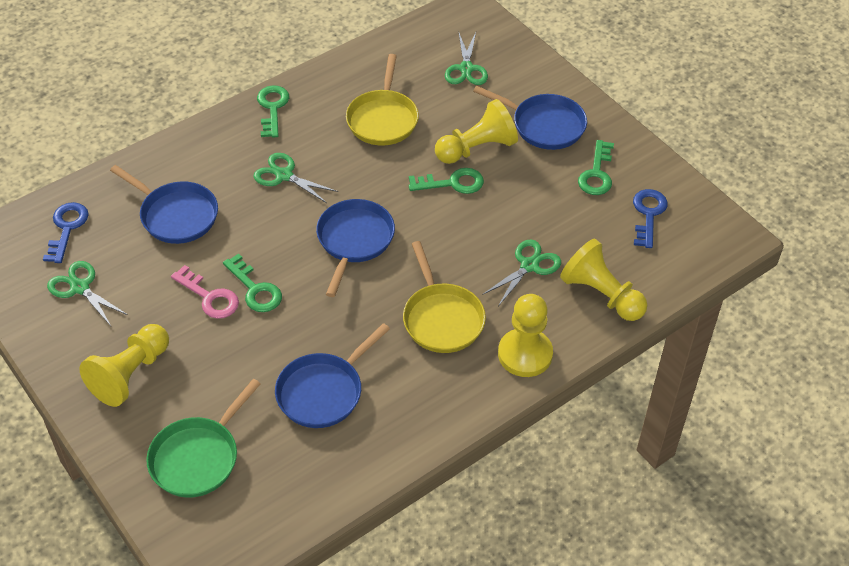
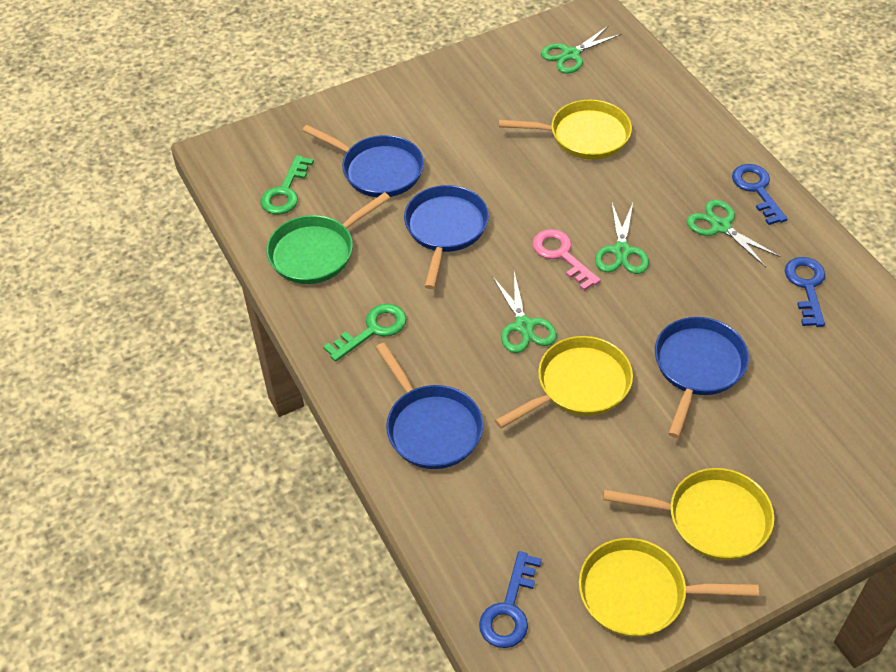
blue key: [43,202,89,263] [633,189,668,248] = 2 -> [479,551,542,648] [732,164,787,225] [785,257,825,327] = 3
green key: [223,254,282,312] [257,85,289,138] [409,168,484,194] [578,140,614,195] = 4 -> [261,155,314,215] [323,304,406,362] = 2
yellow pan: [346,54,419,145] [403,241,486,353] = 2 -> [495,336,633,428] [499,100,632,160] [579,538,759,637] [603,468,774,560] = 4
yellow pawn: [79,324,169,407] [435,99,518,164] [498,294,553,377] [560,239,648,321] = 4 -> none = 0

